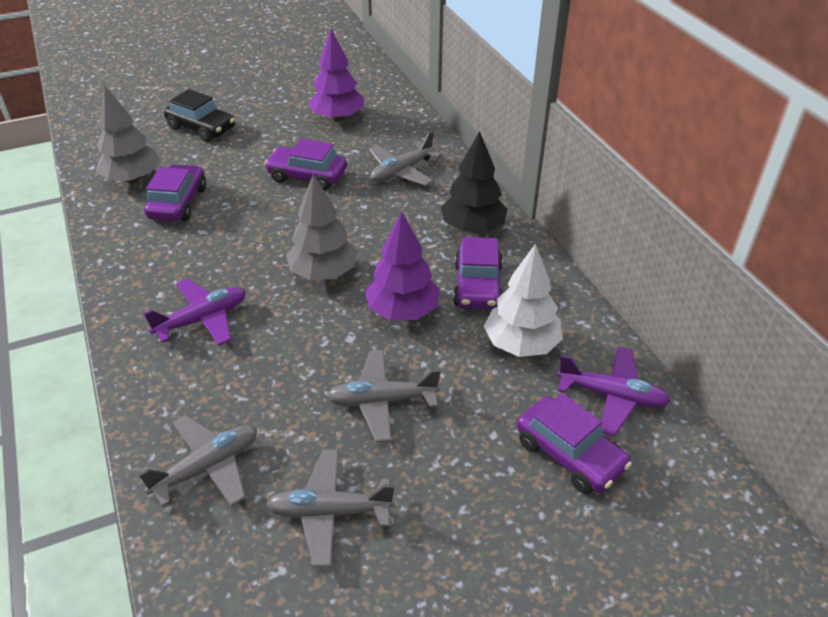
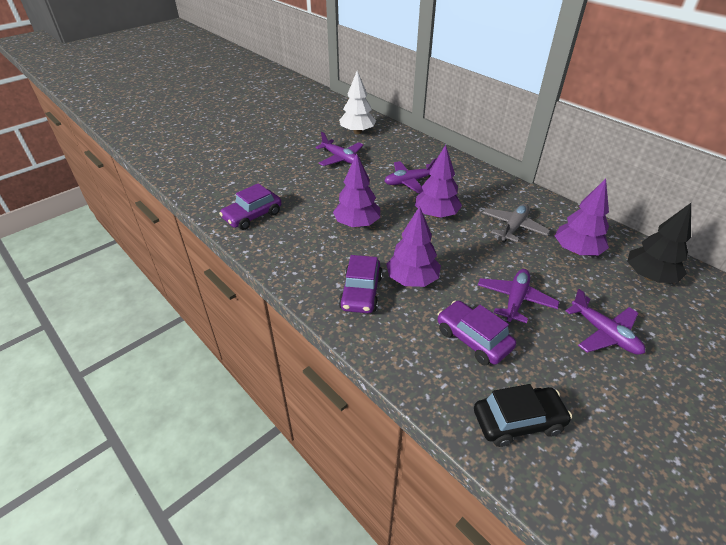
grey plane: [138,415,257,507] [267,449,395,567] [327,350,441,443] [369,131,442,186] = 4 -> [483,204,550,243] = 1
grey tree: [96,85,160,183] [286,174,358,280] = 2 -> none = 0
purple car: [144,164,206,221] [264,139,347,190] [453,237,503,310] [517,393,632,494] = 4 -> [219,183,282,230] [339,255,382,313] [437,300,516,365] = 3
purple plane: [144,279,246,346] [557,347,670,436] = 2 -> [316,132,364,166] [385,158,437,194] [478,269,559,323] [566,289,645,355] = 4
purple tree: [308,29,364,121] [365,211,440,321] = 2 -> [333,153,380,228] [386,206,441,287] [415,145,462,218] [555,179,609,256] = 4

